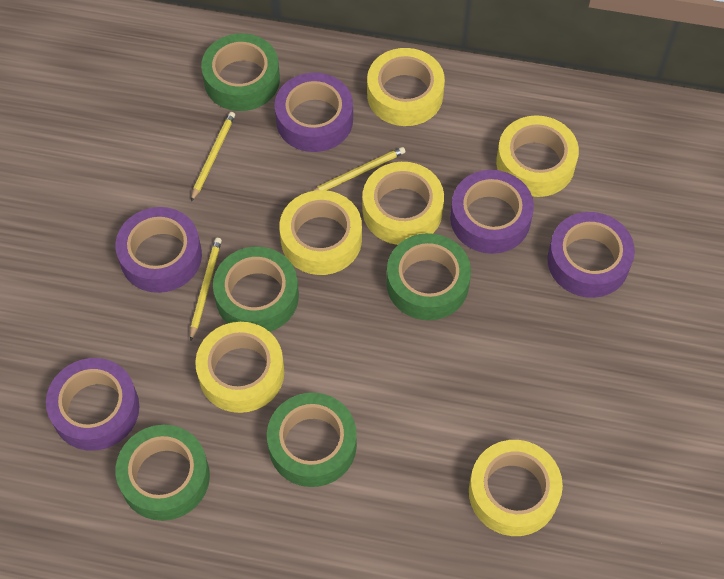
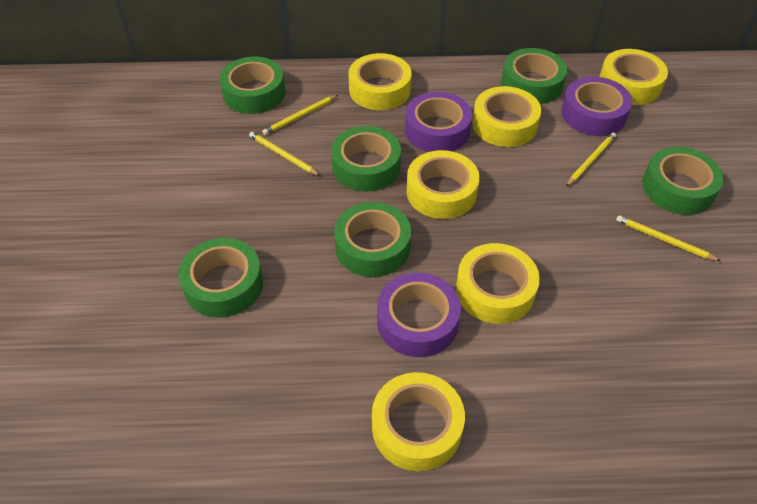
green tape: [115,425,210,521] [201,33,280,111] [213,247,299,332] [267,393,357,487] [386,233,471,320] = 5 -> [178,238,263,318] [219,57,286,114] [331,126,401,192] [334,202,411,277] [501,48,567,104] [642,147,724,215] = 6
purple tape: [46,358,140,451] [115,207,202,293] [275,73,353,152] [450,170,534,254] [547,212,635,298] = 5 -> [377,273,461,357] [405,92,472,152] [561,77,632,136] = 3
yellow pencil: [190,238,222,341] [191,112,235,201] [312,147,405,191] = 3 -> [249,132,320,176] [262,95,338,135] [566,132,616,187] [616,215,720,261] = 4

